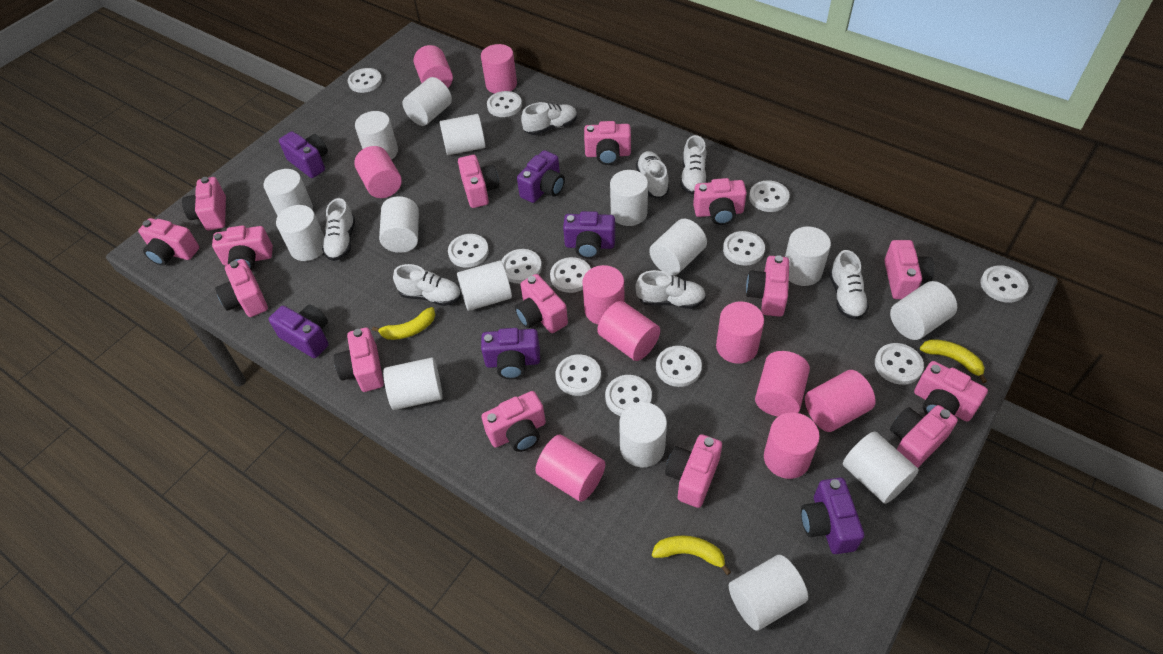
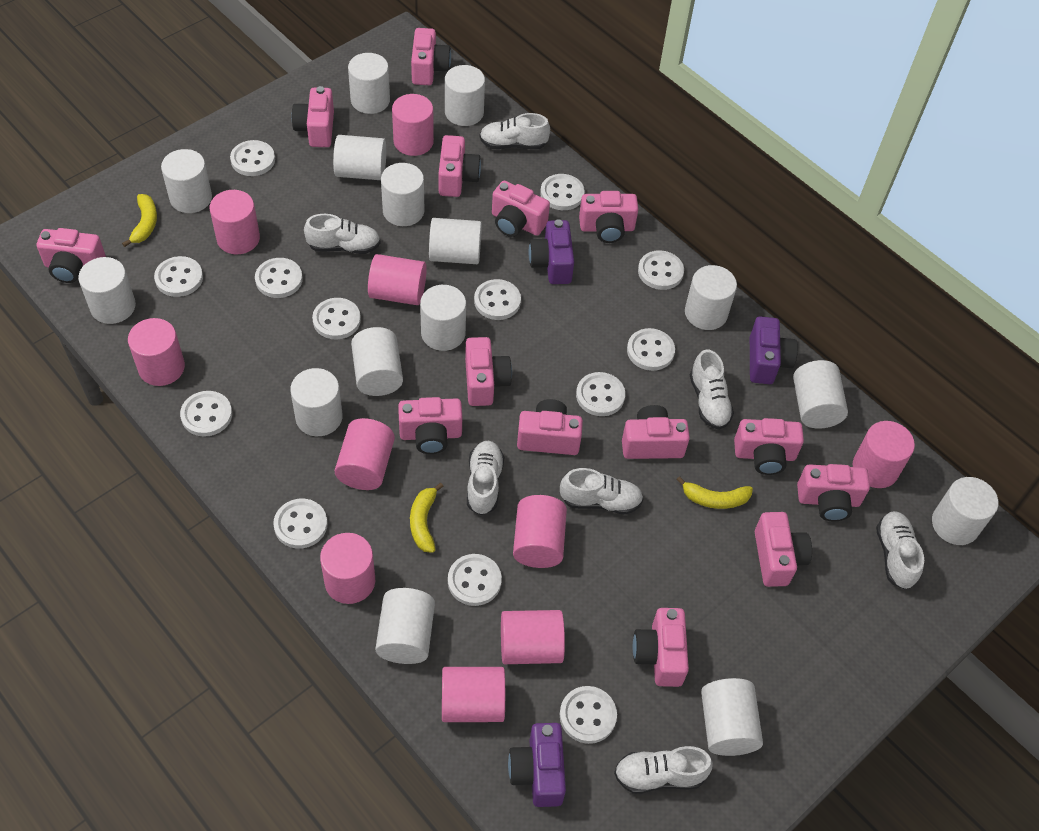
pink camera: [138,218,199,266] [182,177,226,231] [212,225,273,270] [215,259,268,317] [334,327,384,392] [458,155,499,208] [481,391,546,452] [515,274,568,333] [584,121,631,165] [665,434,722,508] [693,178,747,225] [746,255,789,317] [884,240,935,299] [890,405,958,468] [914,361,988,422] = 15 -> [37,228,106,283] [292,86,334,147] [398,397,462,454] [411,28,451,85] [439,135,481,197] [465,337,512,406] [492,181,550,237] [517,399,583,455] [579,191,638,243] [622,405,690,459] [633,608,689,687] [734,418,804,475] [755,512,812,587] [797,464,870,521] = 14
purple camera: [269,305,328,358] [279,131,328,178] [481,328,540,379] [517,150,565,203] [563,211,615,259] [801,478,864,554] = 6 -> [508,723,566,807] [529,219,574,284] [750,316,798,384] = 3
white button: [348,68,382,93] [448,234,489,268] [487,91,522,117] [501,249,542,284] [550,257,591,293] [555,354,601,396] [605,375,652,416] [656,346,702,387] [723,231,765,266] [749,180,790,212] [875,343,924,385] [981,265,1028,303] = 12 -> [154,256,203,297] [180,391,232,437] [230,140,275,176] [255,258,303,298] [273,499,327,549] [312,298,361,339] [448,554,502,606] [474,279,521,320] [540,174,585,210] [560,686,617,744] [576,372,625,416] [627,328,675,371] [638,250,684,290] = 13

